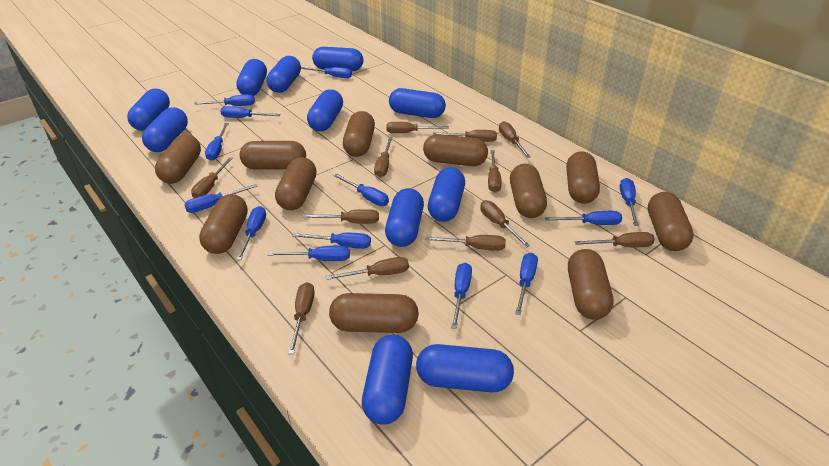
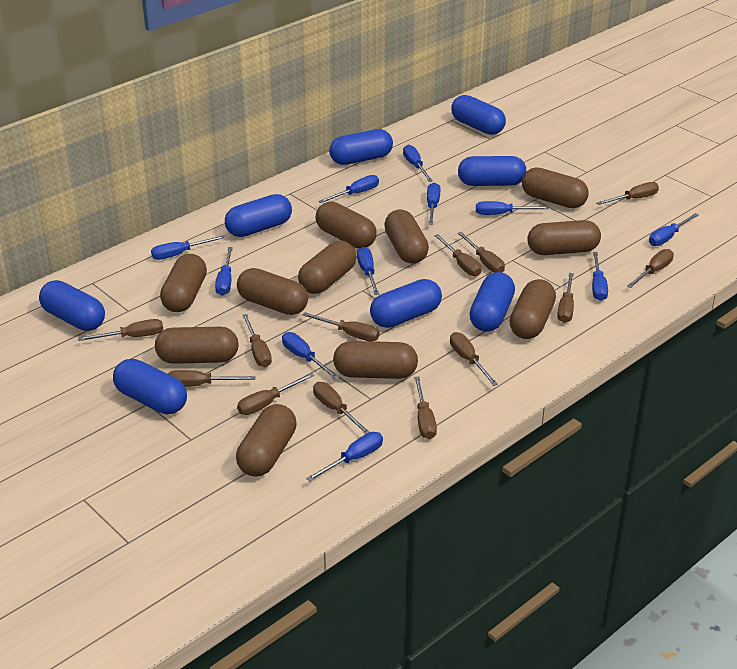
blue capsule: [127,89,170,131] [142,107,188,152] [236,59,267,96] [267,56,301,93] [307,89,343,131] [312,47,363,71] [362,335,413,425] [385,188,424,247] [389,88,446,118] [416,344,514,392] [428,167,465,222] = 11 -> [39,280,105,331] [113,359,187,414] [225,194,292,237] [329,129,393,165] [370,279,442,328] [451,95,506,135] [458,156,526,186] [470,272,515,332] = 8
blue screwdriver: [184,184,257,213] [194,94,255,106] [205,123,229,161] [220,106,281,118] [236,206,266,260] [268,246,350,261] [292,233,371,249] [301,67,352,78] [334,174,389,206] [451,263,472,329] [515,253,538,315] [545,211,622,225] [620,178,639,226] = 13 -> [151,235,226,260] [215,247,233,296] [282,332,339,379] [306,432,383,482] [319,175,379,203] [357,247,379,295] [403,145,433,182] [427,182,440,225] [476,201,549,215] [592,252,608,301] [649,213,699,246] = 11
brown screwdriver: [191,157,233,198] [288,282,315,354] [303,209,379,224] [325,257,409,280] [374,138,393,177] [387,122,449,133] [425,235,506,251] [433,130,497,142] [480,200,530,248] [488,150,502,193] [499,121,531,158] [574,232,655,247] = 12 -> [78,319,163,341] [168,370,255,387] [237,373,314,415] [242,314,272,367] [303,312,380,341] [313,382,370,434] [414,376,437,439] [434,234,481,276] [450,332,498,386] [458,232,505,273] [557,273,574,323] [597,182,659,205] [627,249,674,288] = 13

